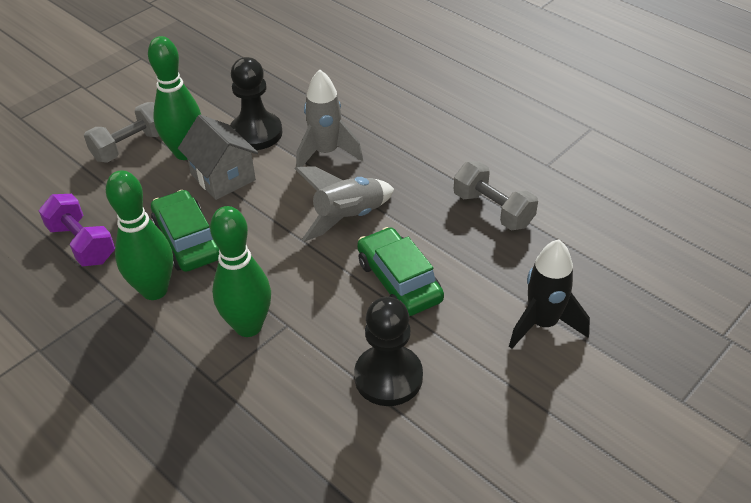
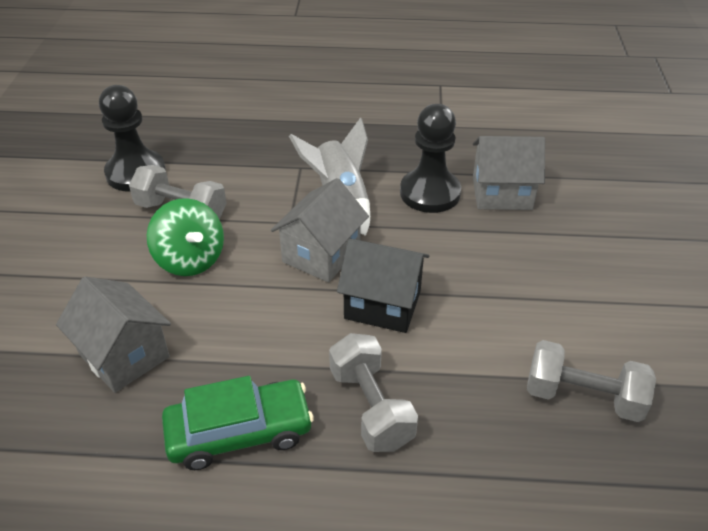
black house: none = 0 -> [337,238,429,333] = 1
black rocket: [509,239,590,349] = 1 -> none = 0
green bowling pin: [106,170,173,300] [148,36,201,160] [210,206,271,337] = 3 -> none = 0
green car: [151,190,219,272] [357,227,444,316] = 2 -> [162,376,314,470] = 1
green spinning top: none = 0 -> [147,198,224,276] = 1
grey dumbbell: [84,102,159,163] [454,161,538,230] = 2 -> [129,165,226,220] [329,333,418,452] [527,340,656,422] = 3
grey house: [178,115,258,200] = 1 -> [56,276,171,393] [271,178,369,282] [473,136,545,210] = 3
grey rocket: [294,167,394,241] [296,70,363,167] = 2 -> [289,117,370,236] = 1
purple dumbbell: [39,194,115,266] = 1 -> none = 0

